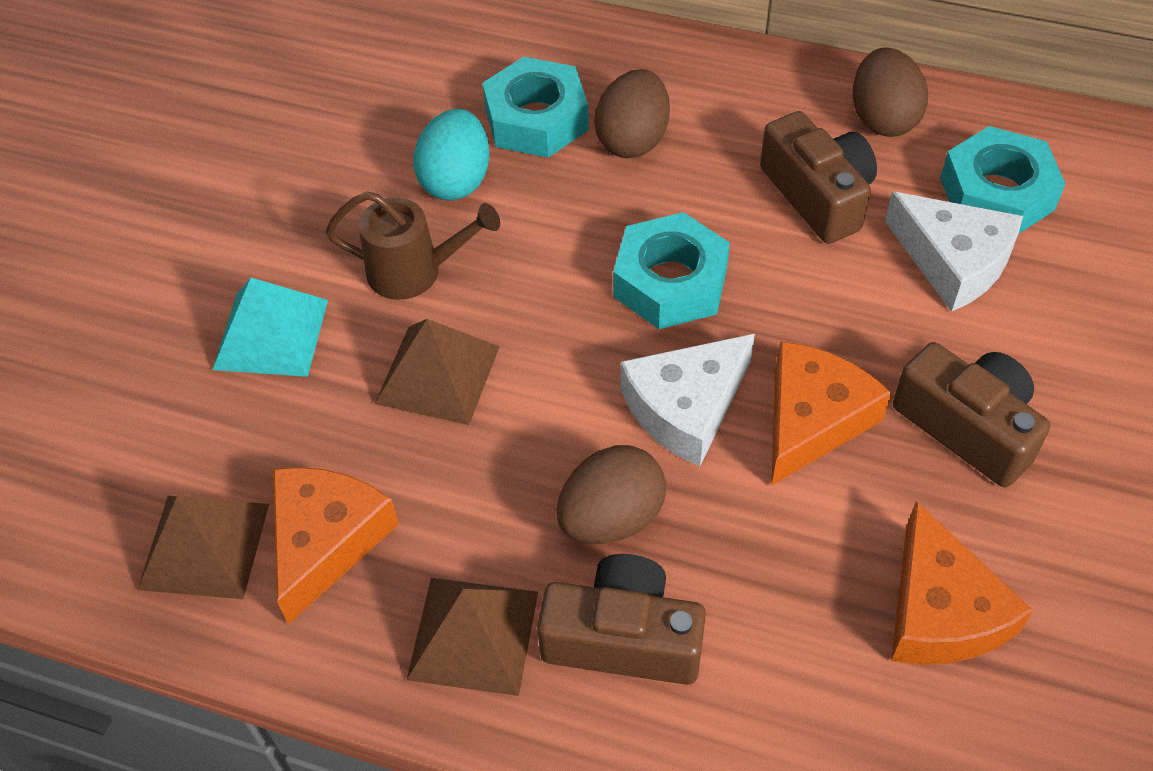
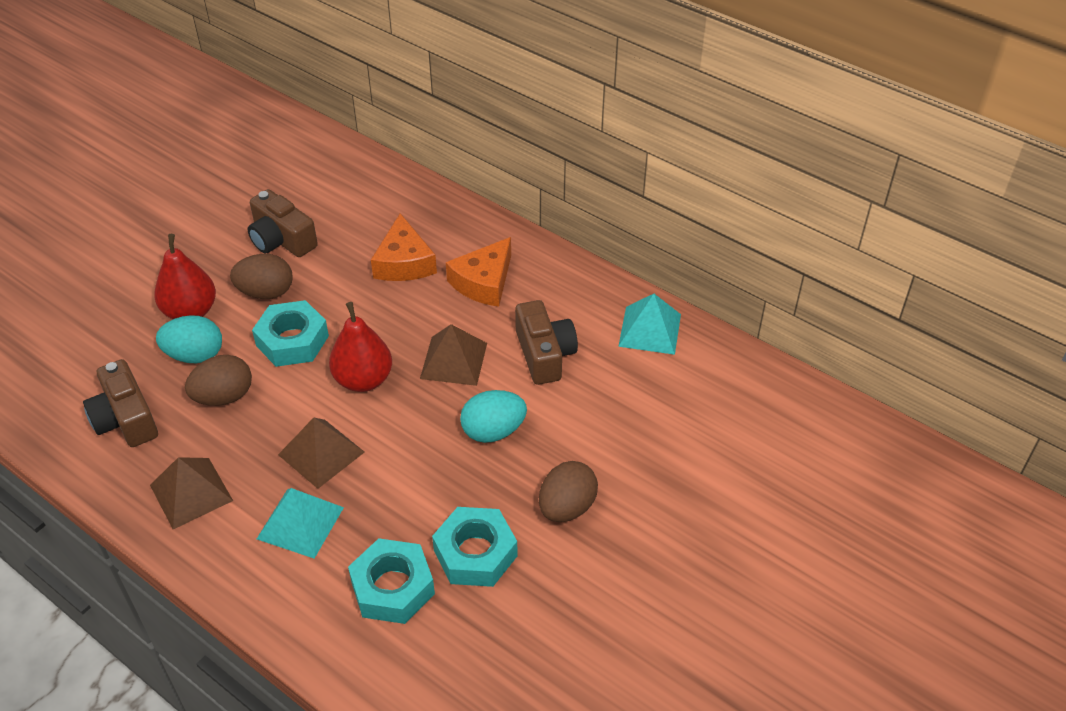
brown watering can: [326,191,500,300] = 1 -> none = 0
orange cheese: [273,467,399,625] [771,341,892,486] [891,501,1033,665] = 3 -> [371,213,437,281] [446,237,511,307] = 2
red pear: none = 0 -> [154,234,216,319] [329,302,392,392] = 2
turquoise egg: [413,109,489,201] = 1 -> [156,315,222,363] [460,390,527,443] = 2
turquoise pyramid: [212,278,328,377] = 1 -> [257,488,344,559] [618,294,681,355] = 2
white cheese: [621,334,755,466] [885,191,1023,312] = 2 -> none = 0

